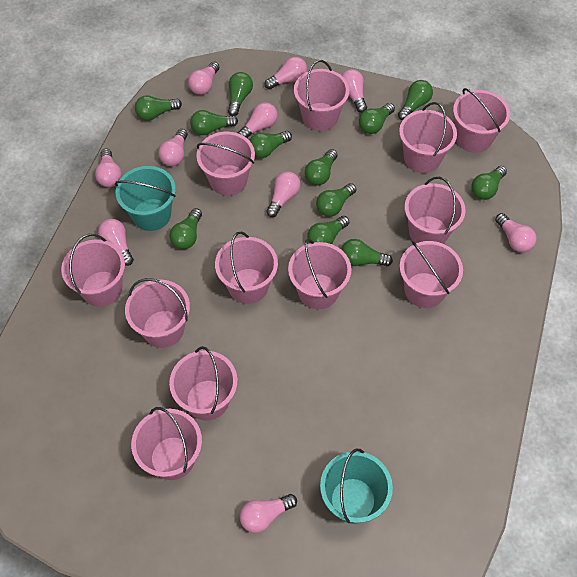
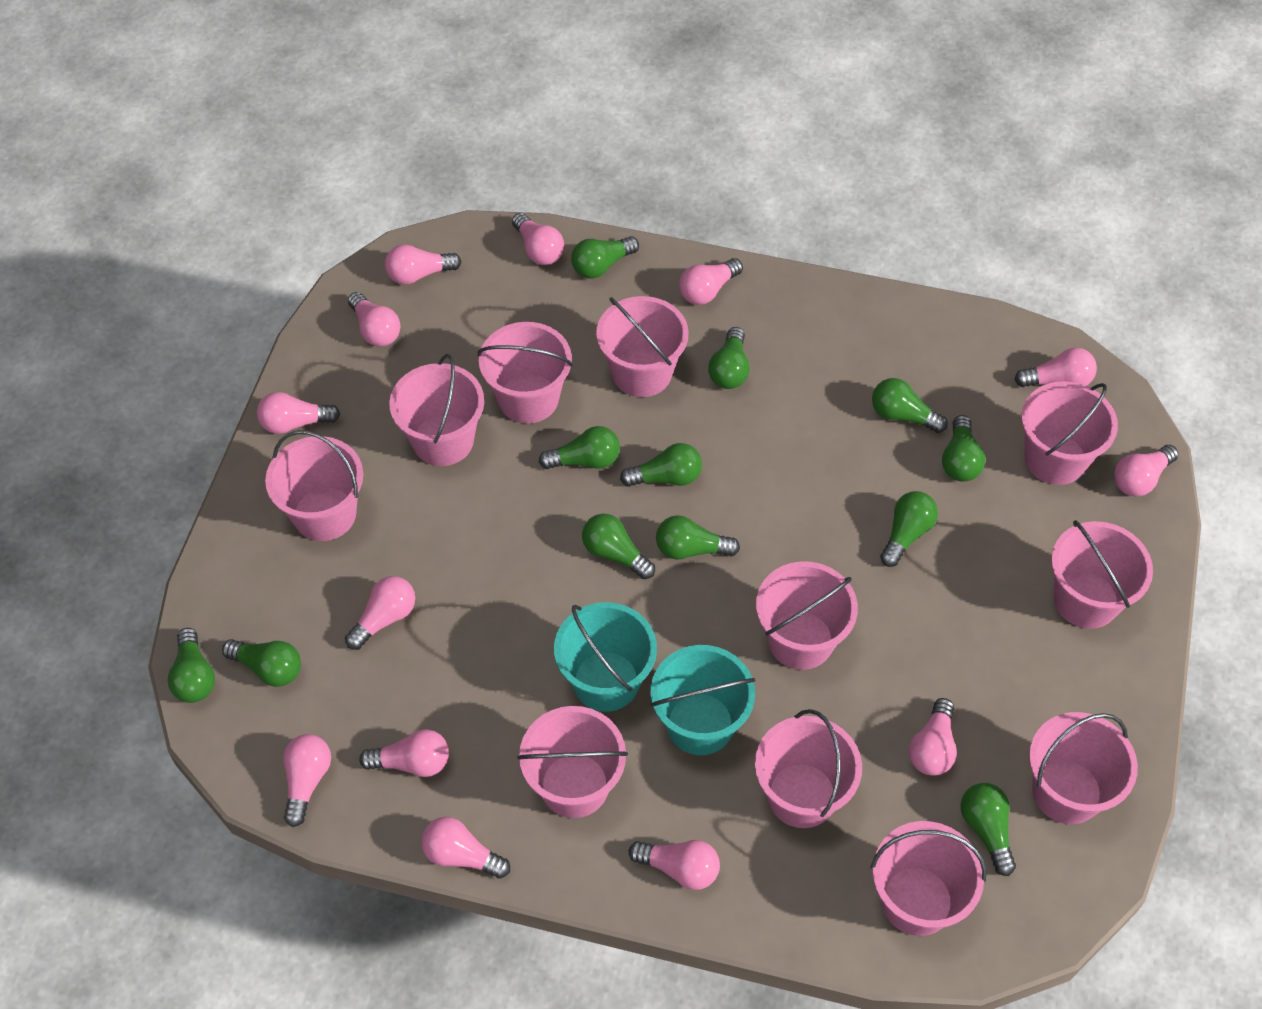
pink bucket: [61,234,125,307] [125,278,190,348] [131,407,202,480] [169,346,238,421] [196,132,255,196] [215,231,278,304] [288,239,351,309] [294,60,349,131] [399,102,457,173] [400,241,463,308] [404,177,466,244] [453,88,510,153] = 12 -> [265,430,363,541] [389,354,484,466] [478,322,573,424] [517,706,628,818] [596,296,688,397] [755,709,862,828] [756,561,858,670] [871,821,986,936] [1021,381,1118,485] [1029,712,1138,824] [1051,520,1153,629] = 11
pink light bulb: [95,149,122,187] [98,219,134,266] [158,129,188,166] [188,62,219,95] [238,102,278,138] [240,494,297,533] [265,57,307,89] [266,171,301,217] [342,69,367,113] [495,213,537,252] = 10 -> [257,392,340,434] [283,734,331,827] [345,576,415,650] [348,292,400,347] [359,729,449,777] [385,244,462,285] [421,817,510,879] [512,213,564,265] [629,840,720,890] [679,258,743,305] [909,698,957,776] [1015,348,1097,387] [1114,445,1178,497] = 13

